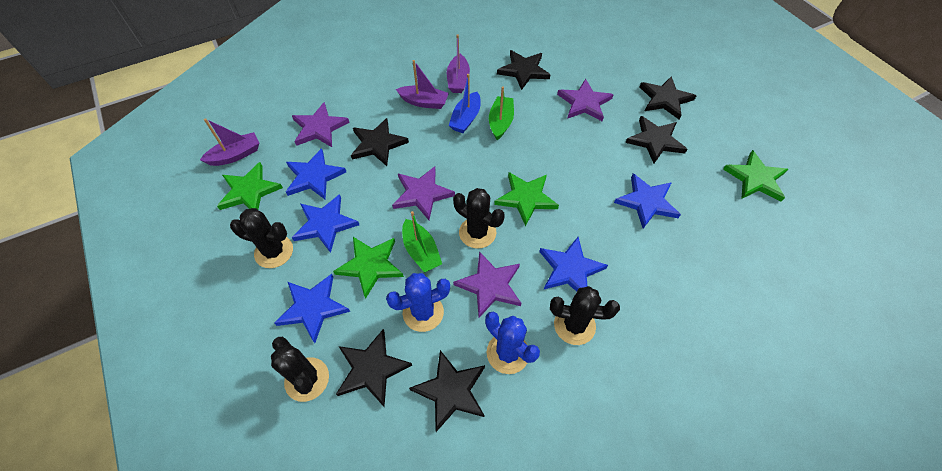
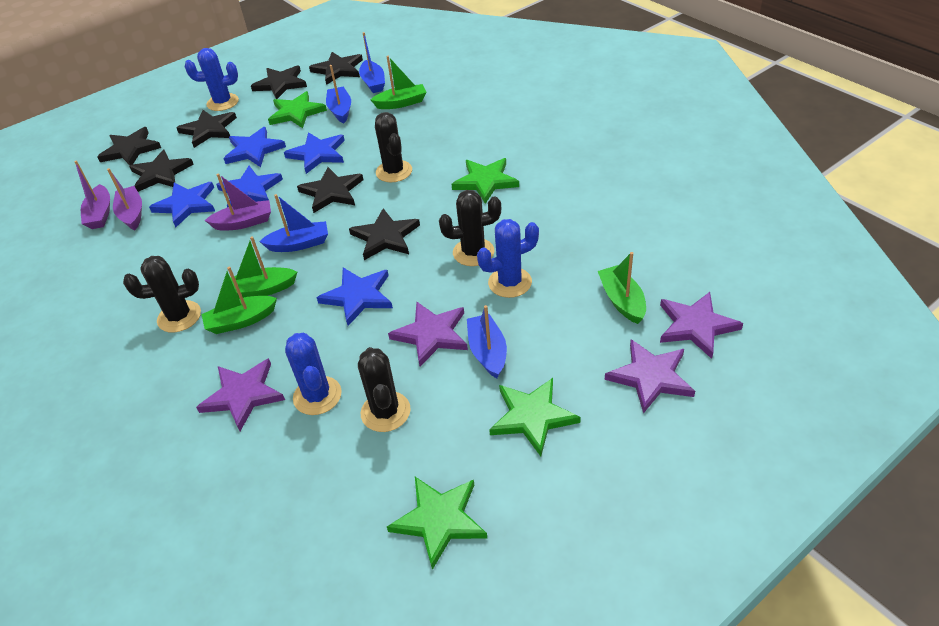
black star: [336,329,412,406] [351,118,409,166] [409,350,485,432] [497,50,550,90] [625,116,687,164] [640,76,696,120] = 6 -> [97,127,161,165] [129,150,194,192] [176,110,237,148] [251,65,307,99] [297,167,364,213] [309,52,363,85] [349,208,420,260] = 7
blue boat: [449,74,481,133] = 1 -> [259,194,328,252] [326,65,351,123] [359,32,385,93] [467,305,507,378] = 4
blue cactus: [386,273,450,332] [485,312,540,374] = 2 -> [185,48,239,111] [285,333,342,415] [477,219,539,298] = 3
green boat: [402,211,442,272] [489,86,514,140] = 2 -> [202,266,277,334] [230,236,297,298] [371,56,427,109] [598,252,646,324] = 4

